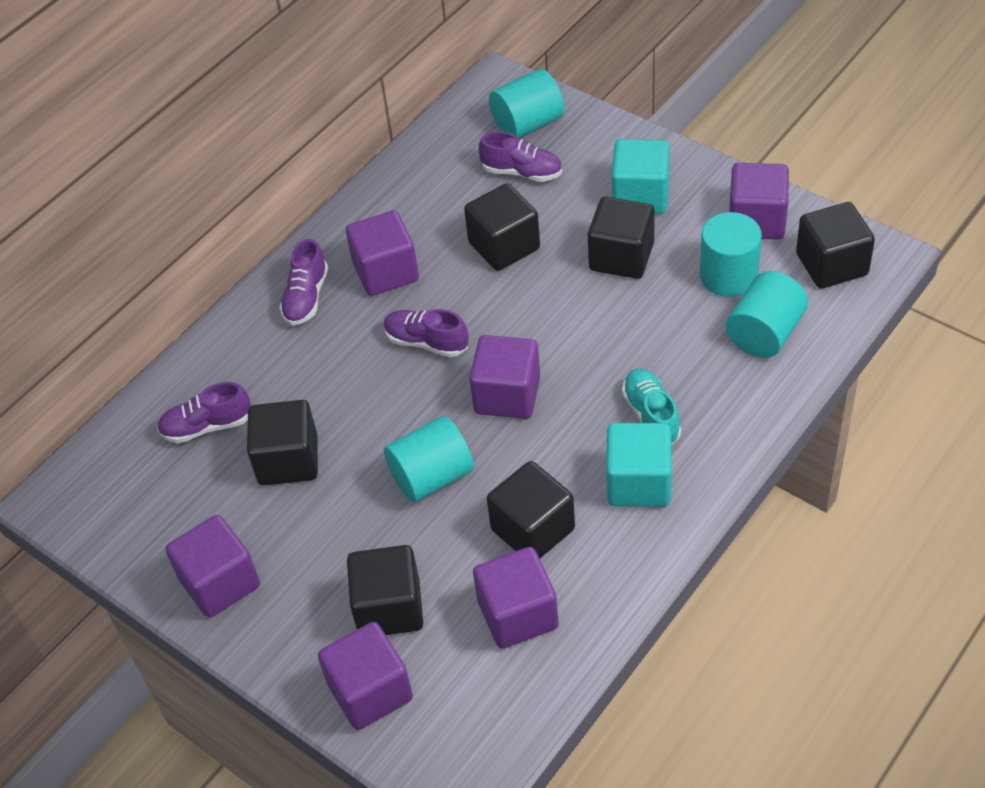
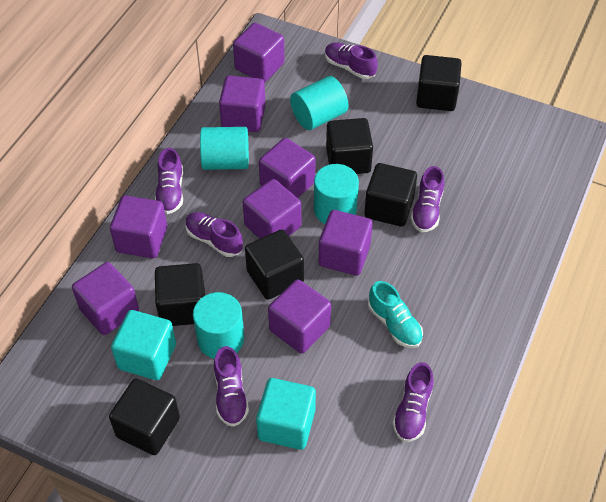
purple cube: [165,515,260,618] [318,622,413,730] [346,210,419,296] [469,335,540,419] [473,547,559,649] [729,163,789,239] = 6 -> [72,262,139,335] [110,195,167,258] [219,76,266,132] [233,23,285,83] [243,179,301,239] [259,138,315,198] [268,279,331,354] [318,210,373,276] = 8
purple shoe: [157,382,251,443] [279,239,328,325] [383,309,468,357] [479,131,562,182] = 4 -> [155,148,183,214] [185,212,243,257] [214,346,249,427] [325,42,378,79] [392,362,434,442] [411,166,444,232] = 6

